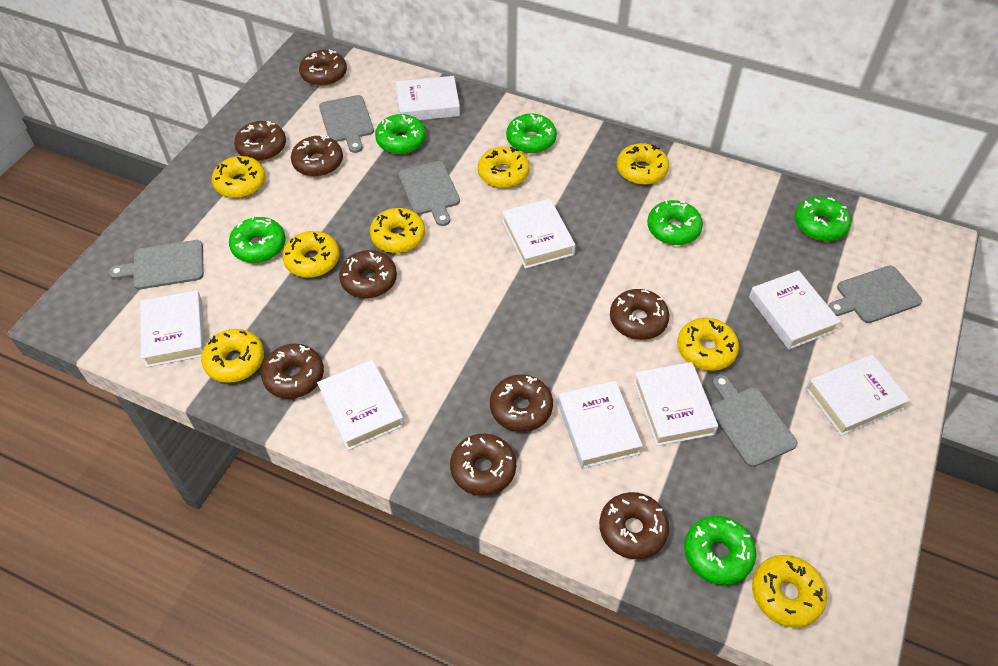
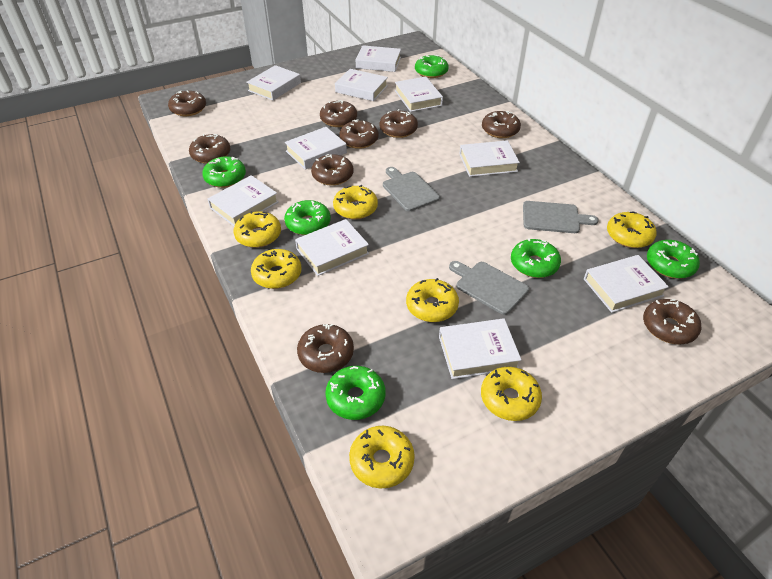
grey cutting board: [109,240,204,289] [319,95,374,153] [398,161,460,226] [711,375,797,467] [828,266,922,323] = 5 -> [383,167,440,211] [449,261,529,315] [523,201,599,233] = 3
white book: [140,290,205,367] [317,360,404,450] [396,76,460,120] [502,199,576,269] [558,381,643,469] [634,362,718,446] [749,270,841,349] [806,354,910,436] = 8 -> [208,175,278,226] [246,65,301,101] [285,127,347,170] [295,219,369,276] [335,69,388,101] [356,45,401,72] [395,76,443,112] [439,318,521,379] [459,140,520,177] [584,255,669,313] = 10
yellow donut: [201,329,264,383] [212,156,266,198] [282,231,339,278] [370,208,425,253] [478,146,530,188] [617,143,669,185] [677,318,739,371] [752,555,827,628] = 8 -> [234,211,281,248] [251,249,302,289] [333,185,378,220] [349,426,415,489] [406,278,459,322] [481,367,542,421] [607,212,656,248] = 7

